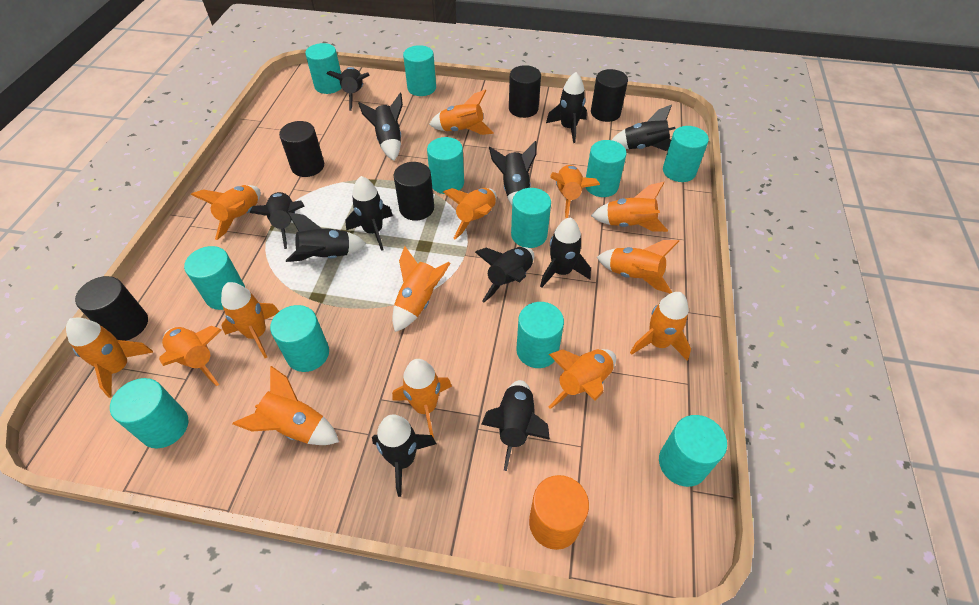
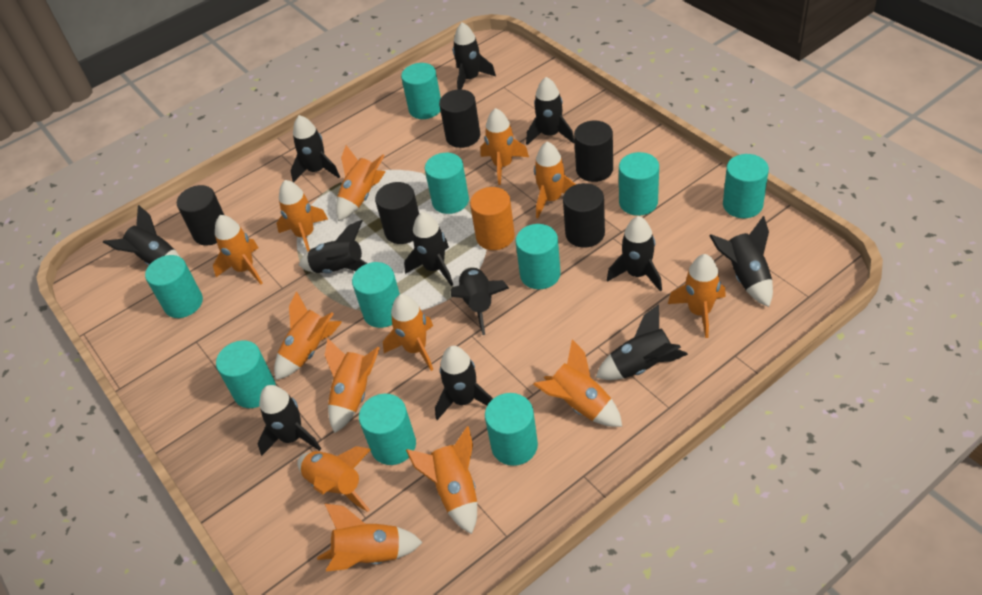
orange rocket: [66,318,153,398] [159,326,222,386] [191,185,261,240] [221,282,279,358] [233,366,339,445] [392,246,451,332] [392,359,452,438] [429,89,494,135] [443,188,497,239] [549,349,616,409] [550,165,600,219] [591,182,668,232] [597,240,679,293] [630,292,691,361] = 14 -> [213,215,262,284] [274,291,342,380] [276,180,328,252] [297,446,371,512] [317,503,423,572] [325,338,380,433] [336,145,386,221] [383,294,433,371] [406,426,477,534] [480,108,529,185] [533,339,622,427] [534,142,576,218] [668,254,726,338] = 13
turquoise cylinder: [110,378,188,448] [184,246,245,310] [270,305,329,372] [305,43,342,94] [403,45,436,96] [427,137,464,194] [511,188,551,248] [516,302,564,368] [585,140,627,197] [659,415,727,487] [663,126,709,182] = 11 -> [145,255,203,318] [216,340,276,408] [352,262,400,328] [359,394,416,465] [401,63,441,119] [425,153,469,214] [485,393,538,466] [516,224,561,289] [619,152,659,216] [723,154,769,218] = 10

